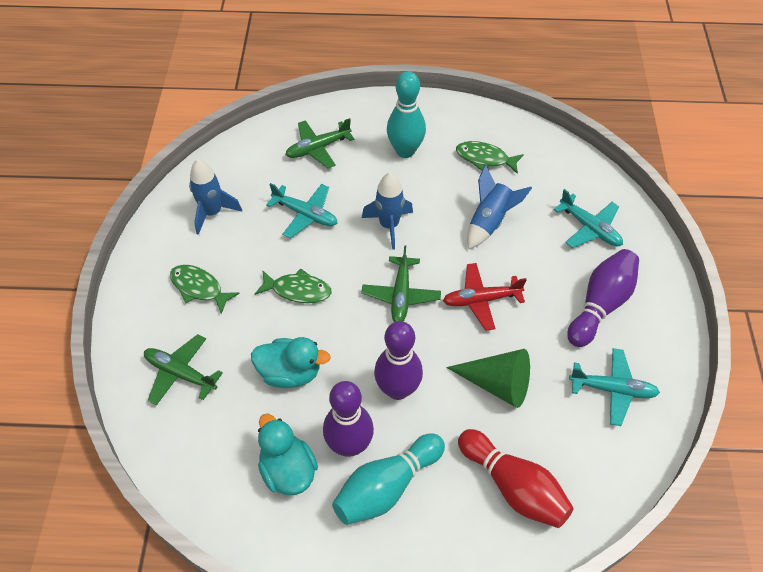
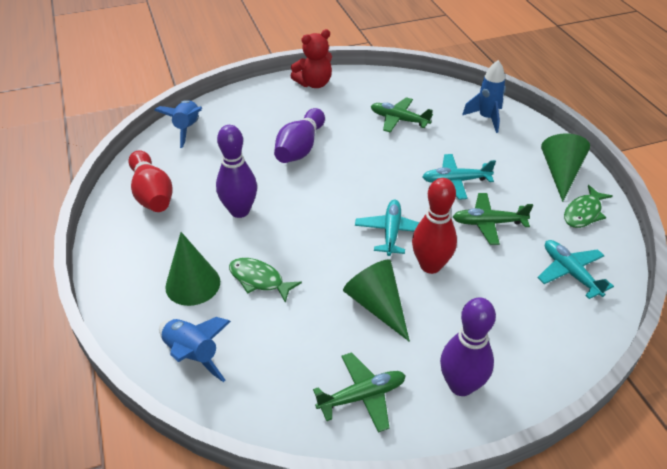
green cone: [446,349,530,408] = 1 -> [165,232,220,306] [343,259,410,342] [541,133,590,202] = 3
green fish: [170,265,240,314] [255,268,332,303] [456,141,524,174] = 3 -> [229,258,302,303] [564,185,613,228] = 2
red bowling pin: [458,429,574,528] = 1 -> [128,150,173,212] [412,178,457,274] = 2
red plane: [443,263,527,331] = 1 -> none = 0
red teddy bear: none = 0 -> [290,29,332,88] = 1
turquoise bowling pin: [332,433,445,525] [387,71,426,158] = 2 -> none = 0
turquoise duck: [251,337,331,388] [258,413,318,495] = 2 -> none = 0

